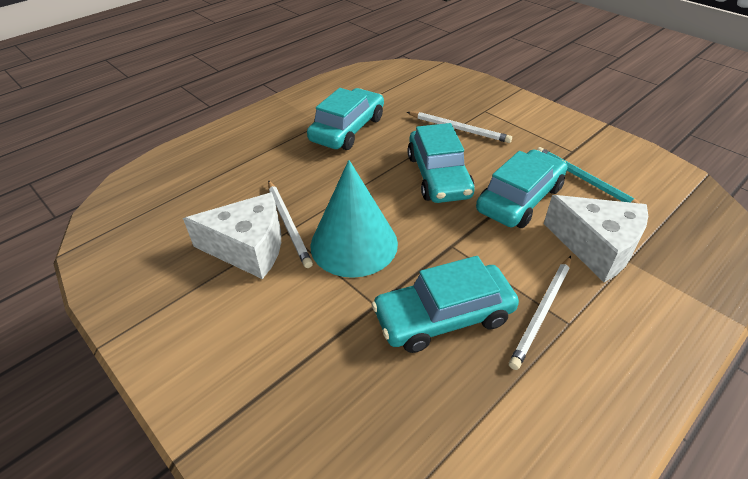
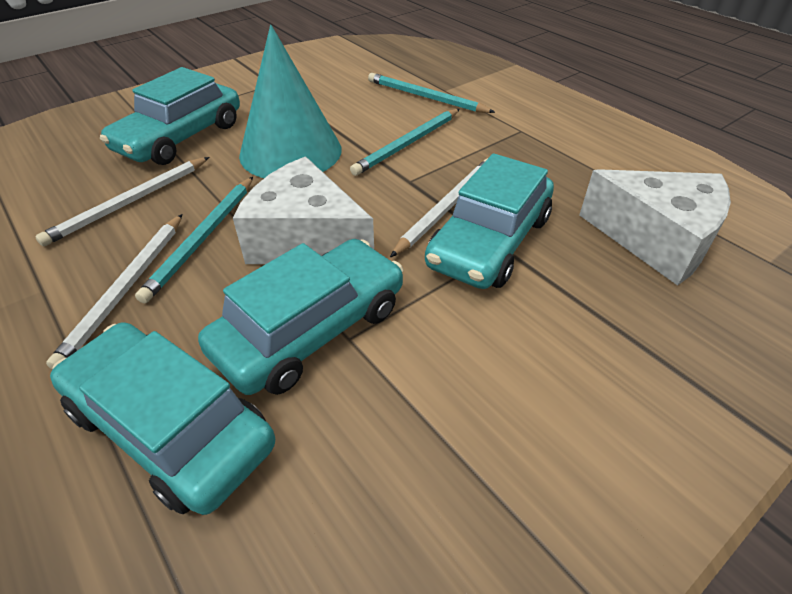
turquoise pencil: [537,147,641,204] = 1 -> [135,177,253,304] [350,109,460,176] [368,73,495,113] = 3

